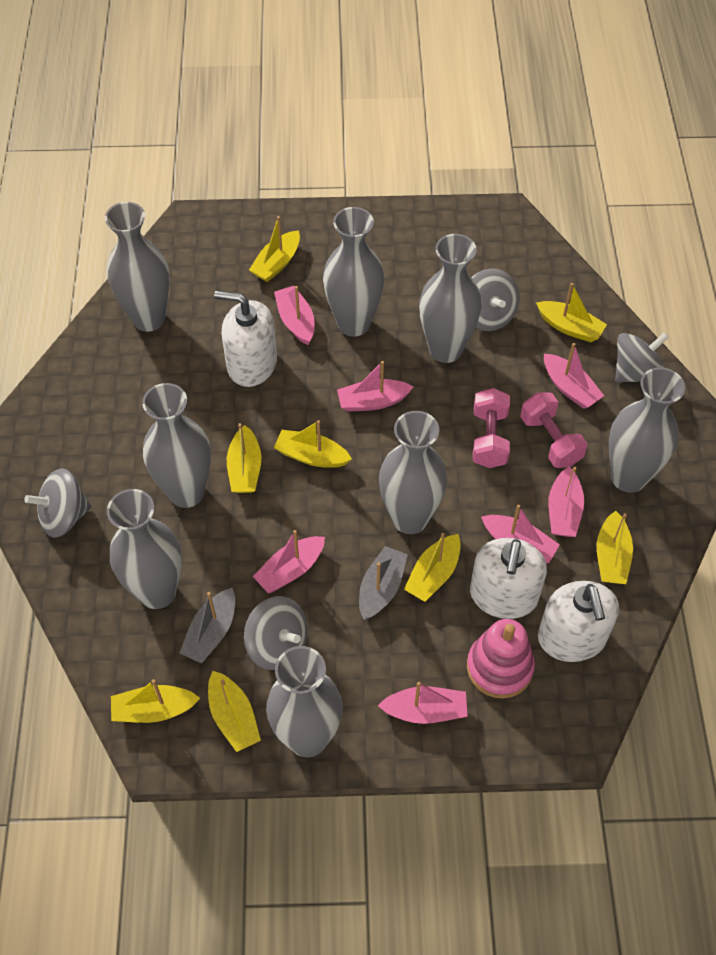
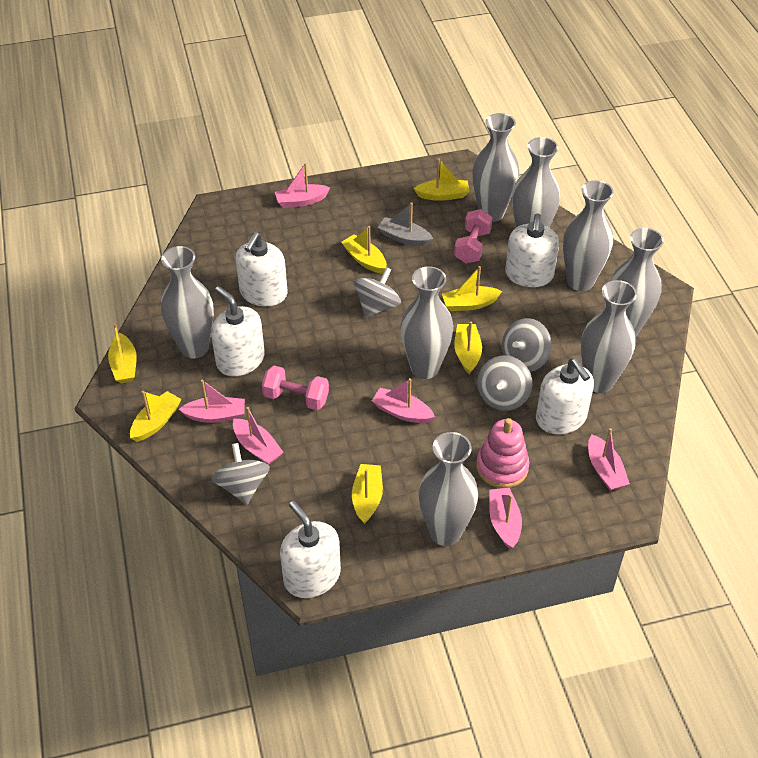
grey boat: [180,588,235,664] [359,546,408,620] = 2 -> [378,202,434,246] = 1
pink boat: [253,530,325,593] [274,286,315,345] [337,361,414,412] [378,682,468,724] [481,505,560,563] [544,343,604,409] [548,467,584,537] = 7 -> [179,380,245,423] [233,407,283,465] [275,163,330,208] [372,378,435,423] [489,488,522,549] [588,428,630,491] = 6
white soap dispenser: [214,291,277,387] [470,538,547,619] [538,581,619,662] = 3 -> [211,286,265,376] [236,232,287,306] [280,501,341,598] [505,214,559,287] [536,358,594,434] = 5
yellow boat: [111,679,200,723] [208,671,261,752] [227,423,261,493] [249,216,300,282] [274,420,352,468] [404,533,461,602] [536,283,607,342] [597,511,633,584] = 8 -> [108,323,137,383] [130,391,182,442] [341,226,387,274] [352,464,383,524] [414,158,470,201] [442,266,502,311] [454,321,482,374] = 7

